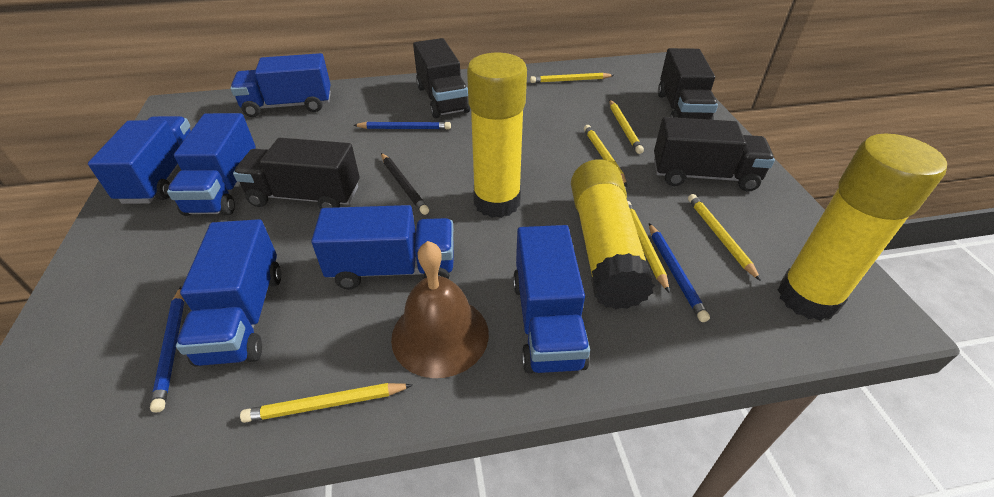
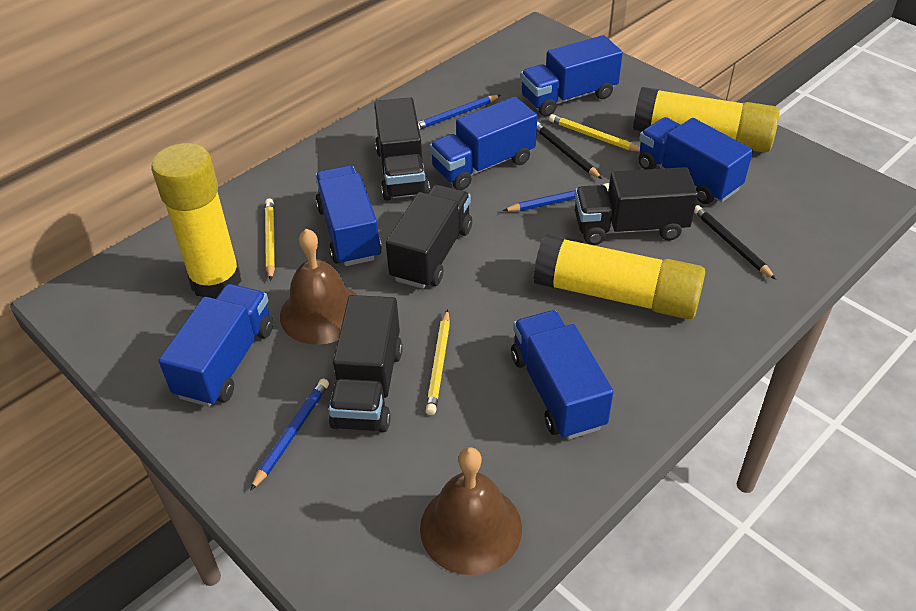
black pencil: [381,153,429,215] = 1 -> [537,122,602,179] [694,205,776,280] = 2
brown bell: [391,241,489,378] = 1 -> [280,229,357,345] [420,447,522,575] = 2
yellow pencil: [240,383,413,423] [530,73,614,83] [584,125,627,186] [609,100,644,154] [627,201,670,293] [688,194,761,281] = 6 -> [265,198,275,281] [426,309,450,415] [549,114,640,152] = 3

